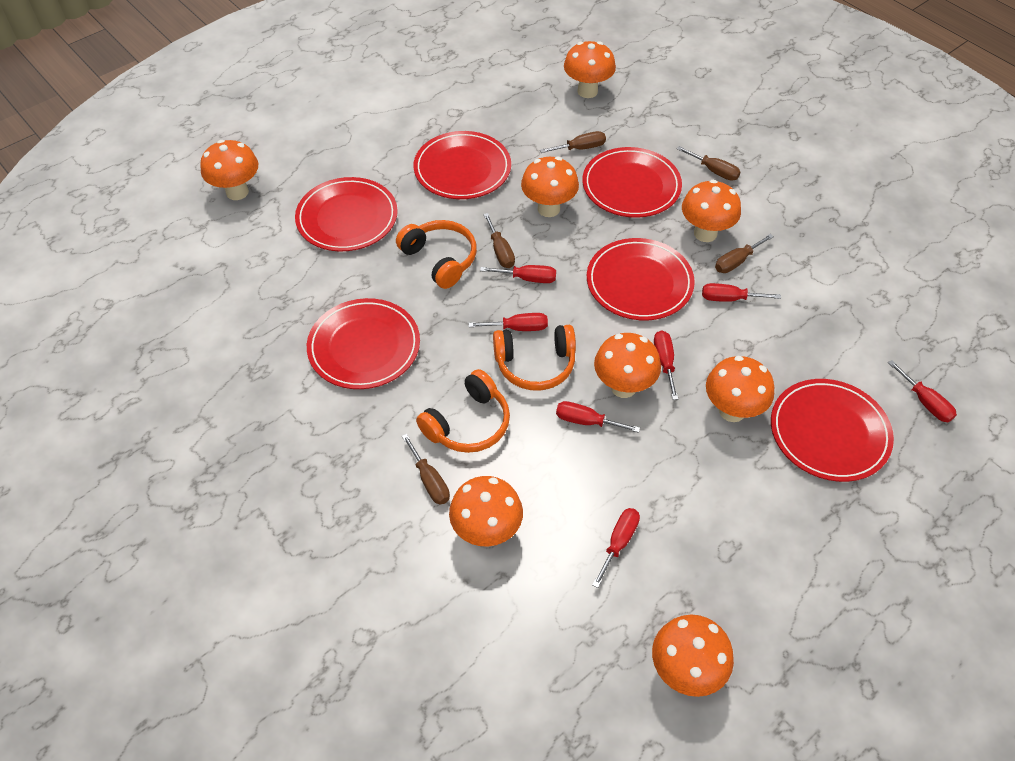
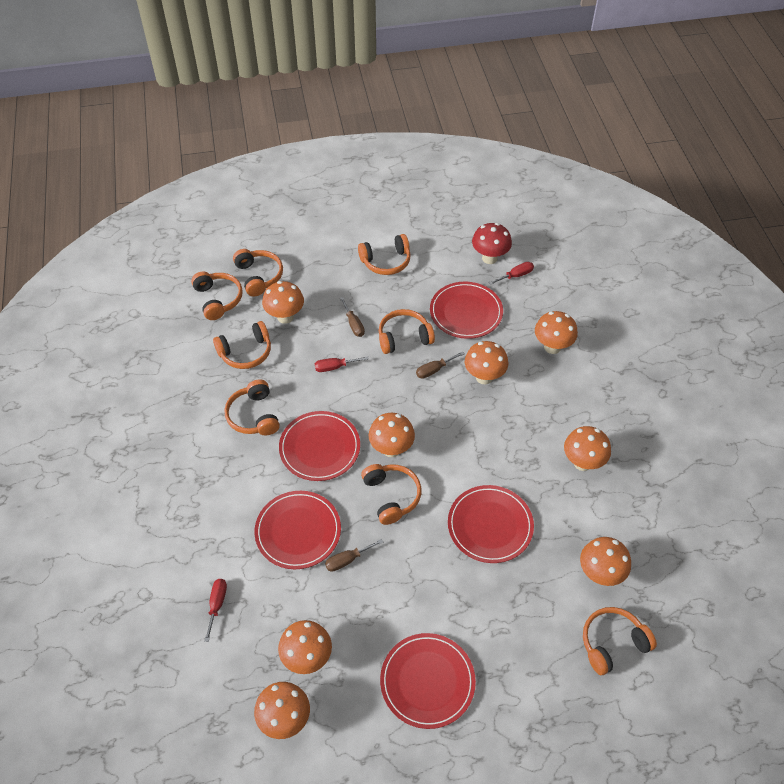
brown screwdriver: [402,434,450,505] [483,213,515,268] [540,131,606,153] [677,146,740,181] [715,234,774,273] = 5 -> [325,539,383,572] [340,297,365,337] [416,351,464,379] = 3
orange headphones: [396,220,477,289] [416,369,510,453] [493,325,576,391] = 3 -> [191,272,243,320] [213,321,271,369] [224,379,280,435] [233,249,283,296] [358,234,411,275] [361,464,422,525] [379,309,435,354] [583,607,657,675] = 8
red mushroom: none = 0 -> [472,223,512,264] = 1
red plate: [295,177,398,251] [307,298,420,389] [413,131,511,199] [583,147,682,218] [587,238,695,320] [771,379,894,482] = 6 -> [254,491,341,569] [279,411,360,481] [380,633,476,729] [430,282,503,339] [448,485,534,563] = 5
red screwdriver: [469,313,548,331] [480,265,556,283] [556,401,640,433] [592,508,640,588] [654,330,678,400] [702,283,781,302] [888,360,957,422] = 7 -> [204,579,227,642] [315,356,369,372] [489,262,534,285] = 3

